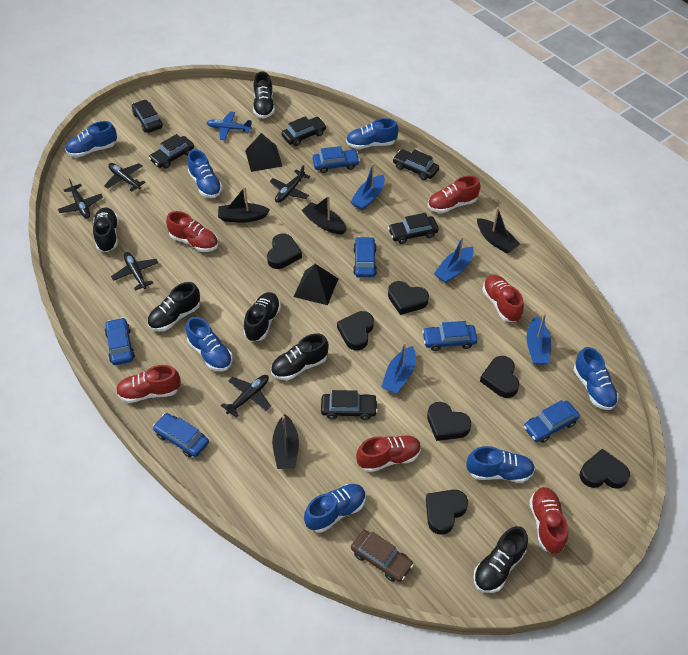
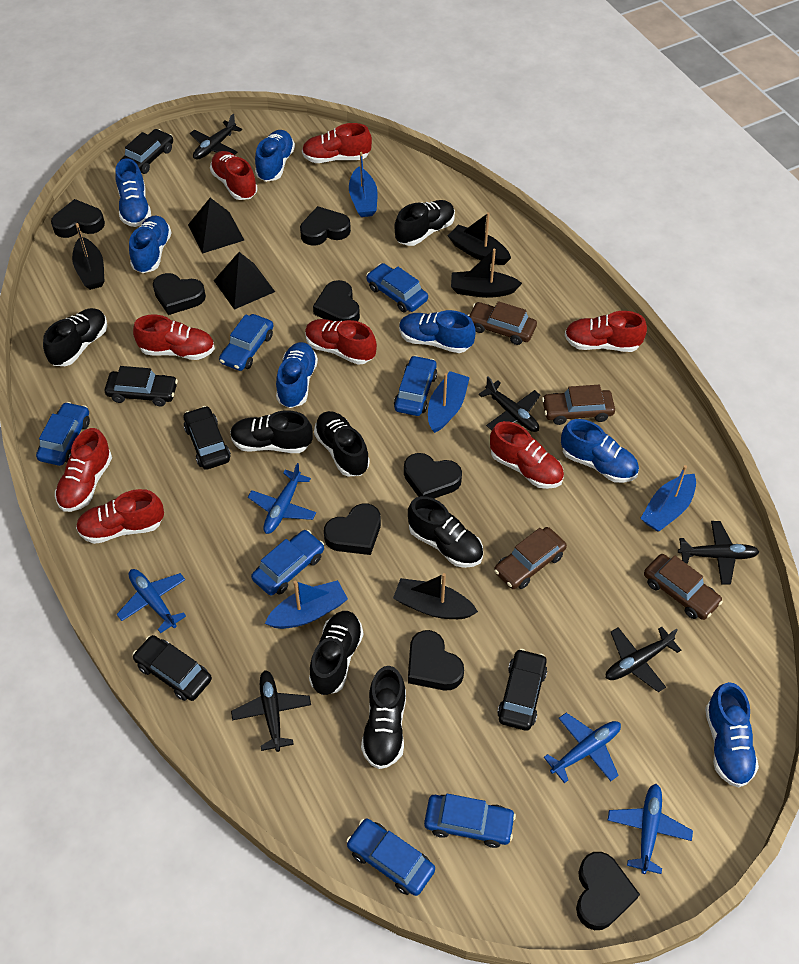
black car: [132,100,163,133] [149,134,194,168] [281,116,327,146] [321,390,378,420] [388,213,439,244] [393,149,439,180] = 6 -> [105,366,178,406] [121,129,173,174] [133,635,212,701] [184,406,231,470] [497,649,547,731] = 5
black heart: [267,233,302,269] [337,311,374,350] [388,281,429,315] [426,490,468,535] [427,402,471,441] [480,356,519,398] [580,449,630,489] = 7 -> [51,199,105,238] [153,273,206,315] [300,206,351,246] [313,280,360,321] [324,503,381,555] [404,453,462,499] [408,630,464,691] [576,852,640,930] = 8
black shoe: [93,207,118,252] [147,282,200,331] [244,292,281,341] [253,71,275,118] [271,333,329,380] [473,526,528,593] = 6 -> [43,308,107,366] [230,410,313,453] [309,611,363,695] [314,411,370,477] [361,666,406,769] [394,200,455,246] [408,496,483,568] = 7
blue car: [105,317,135,365] [153,413,209,457] [313,146,360,173] [353,237,377,278] [422,321,477,351] [524,400,580,443] = 6 -> [36,402,90,466] [219,314,274,371] [251,530,324,596] [346,818,435,896] [366,263,428,312] [394,355,437,416] [424,794,516,848] = 7
blue plane: [206,111,252,140] = 1 -> [116,569,186,633] [248,463,316,534] [544,713,621,783] [608,784,693,874] = 4
brown car: [351,530,414,582] = 1 -> [468,301,537,345] [494,527,567,589] [542,385,615,425] [644,554,723,620] = 4
red shoe: [116,365,181,403] [166,211,218,252] [356,435,421,472] [428,176,480,213] [482,275,524,322] [529,487,568,554] = 6 -> [55,428,112,512] [76,489,164,544] [133,315,215,360] [210,151,258,200] [302,123,372,163] [305,319,377,365] [490,421,564,489] [565,311,647,352] = 8

